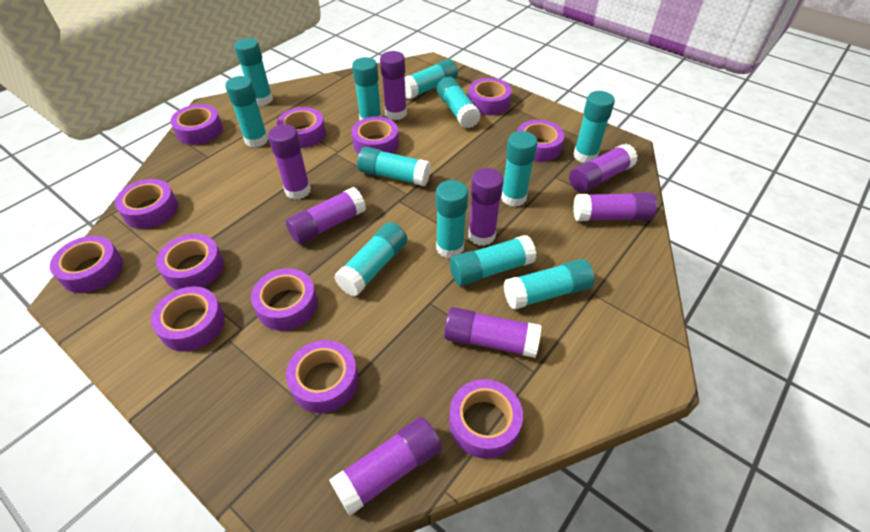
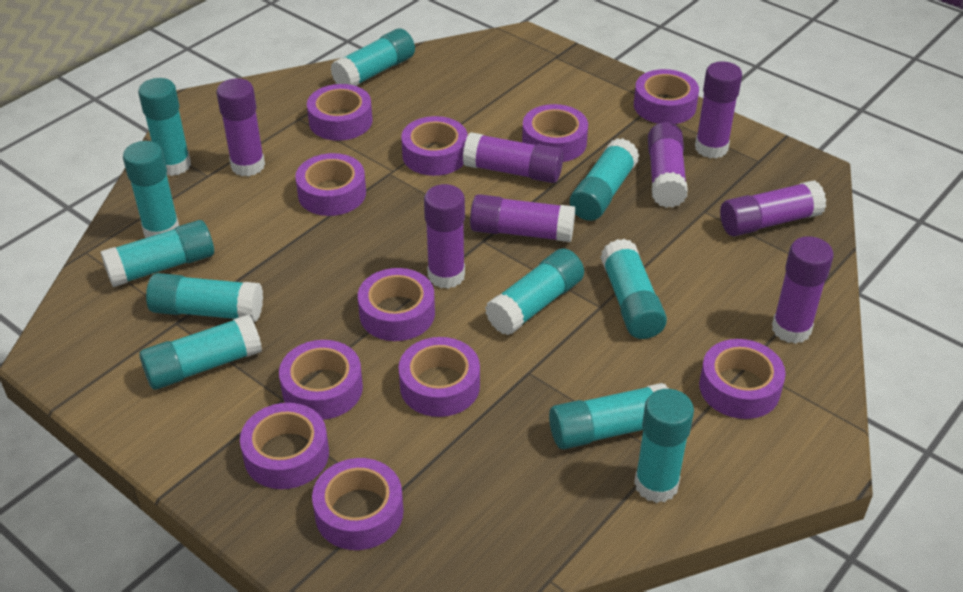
purple tape: [50,236,123,293] [115,179,178,229] [151,286,225,352] [156,234,224,290] [170,104,223,145] [251,268,318,331] [277,107,326,148] [286,340,359,413] [351,117,399,154] [449,379,523,459] [468,78,512,115] [517,120,564,162] = 12 -> [240,403,329,489] [279,340,363,420] [295,153,366,216] [307,84,373,141] [312,458,404,550] [358,268,435,341] [399,337,480,417] [401,116,468,176] [522,104,588,162] [634,69,699,124] [699,339,786,419] = 11
turquoise glue stick: [225,76,268,148] [234,38,273,106] [334,222,407,296] [352,57,382,120] [357,147,431,186] [405,59,458,99] [436,180,468,258] [437,77,481,128] [450,235,537,286] [501,131,538,207] [504,259,595,310] [573,91,615,163] = 12 -> [101,220,214,287] [123,141,179,238] [138,78,191,176] [139,315,262,390] [146,273,263,322] [330,28,415,86] [485,248,584,335] [549,383,669,449] [570,138,640,221] [600,239,667,339] [634,389,694,503] = 11

